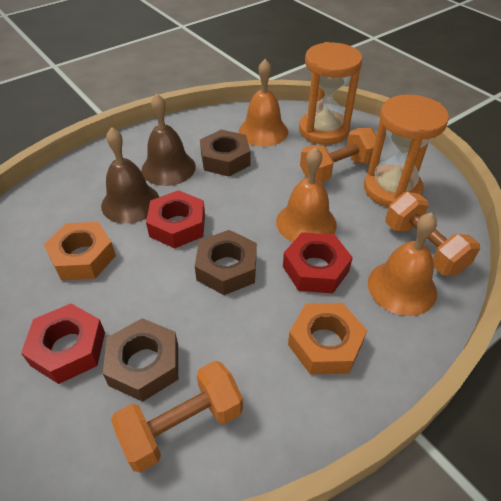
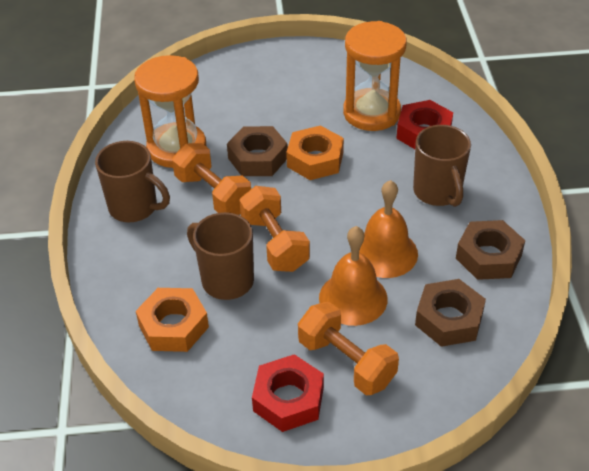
brown bell: [101,127,159,224] [142,93,196,186] = 2 -> none = 0
brown mug: none = 0 -> [95,141,170,222] [187,212,254,300] [413,125,471,207] = 3
orange bell: [239,59,288,147] [276,147,337,242] [368,213,437,316] = 3 -> [319,226,388,326] [359,180,418,278] = 2
red nut: [21,304,105,384] [146,190,205,248] [283,232,353,293] = 3 -> [252,354,324,432] [396,100,453,149] = 2

